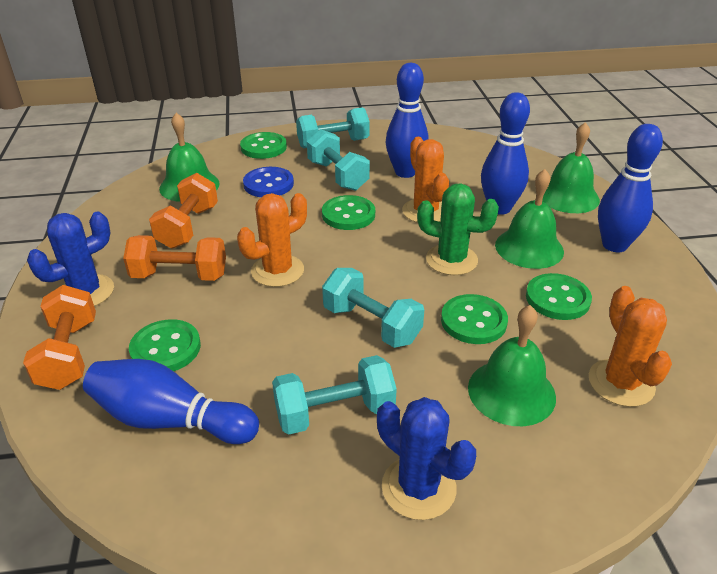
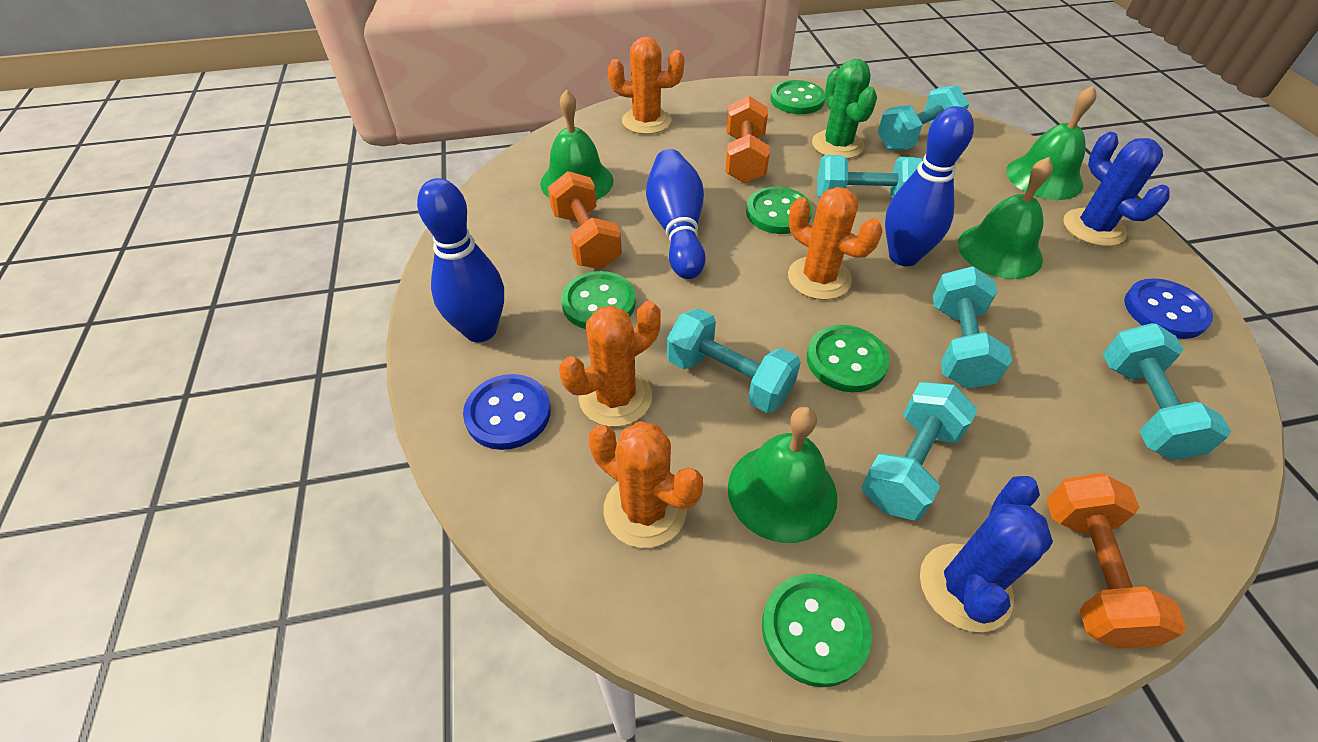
blue bowling pin: [83,359,259,444] [385,63,428,178] [481,92,530,215] [598,124,663,252] = 4 -> [417,178,504,342] [646,149,705,279] [885,106,974,266] = 3
blue button: [243,167,294,197] = 1 -> [463,374,551,450] [1124,278,1213,339] = 2
orange cactus: [237,193,307,287] [402,137,449,223] [589,286,672,407] = 3 -> [559,301,661,427] [589,421,703,548] [608,36,685,134] [788,187,882,300] = 4
turquoise dumbbell: [272,355,397,435] [296,107,370,148] [307,129,370,191] [322,268,424,348] = 4 -> [667,308,801,413] [817,155,923,198] [861,382,978,521] [878,85,969,150] [933,267,1012,389] [1103,323,1231,460] = 6

